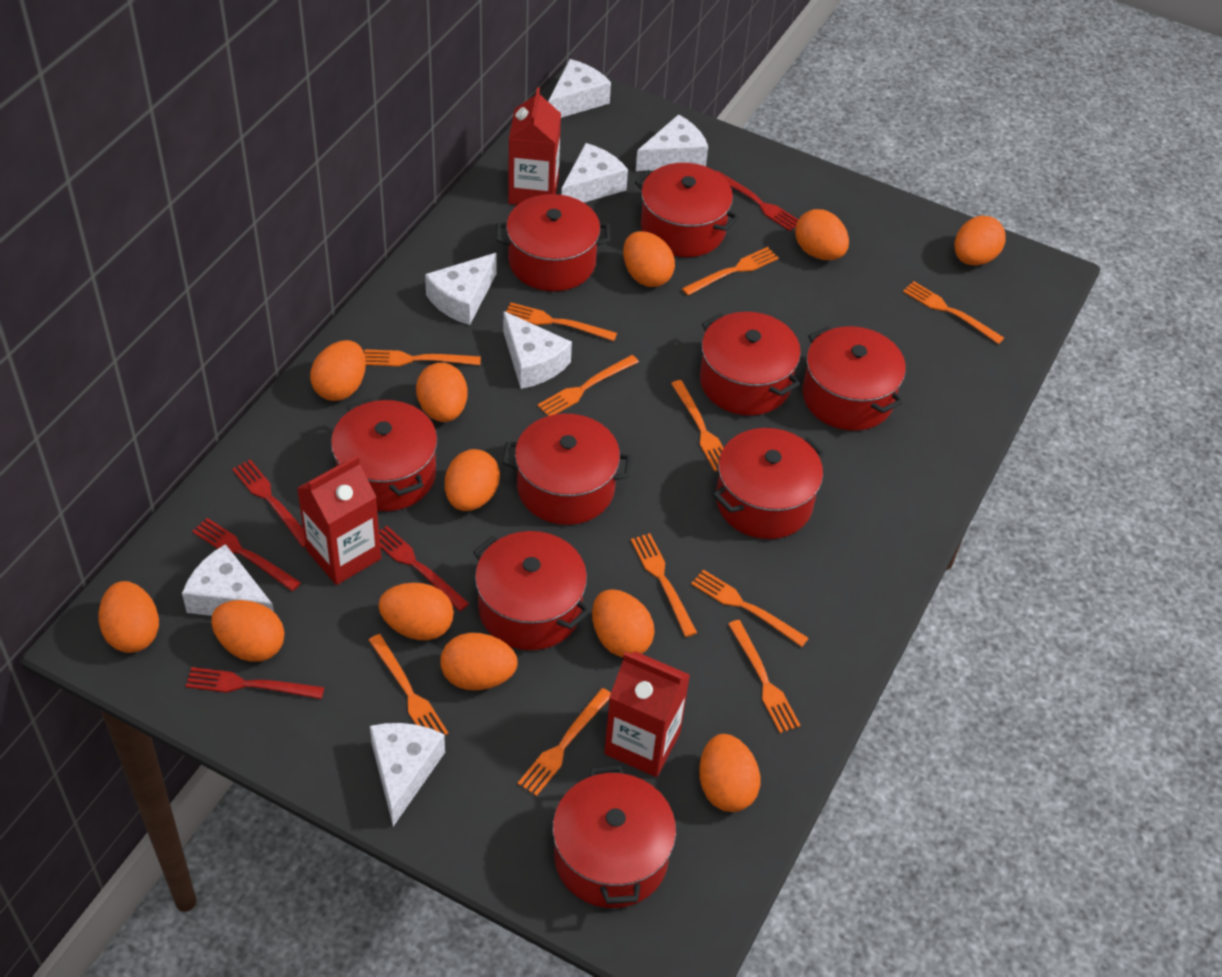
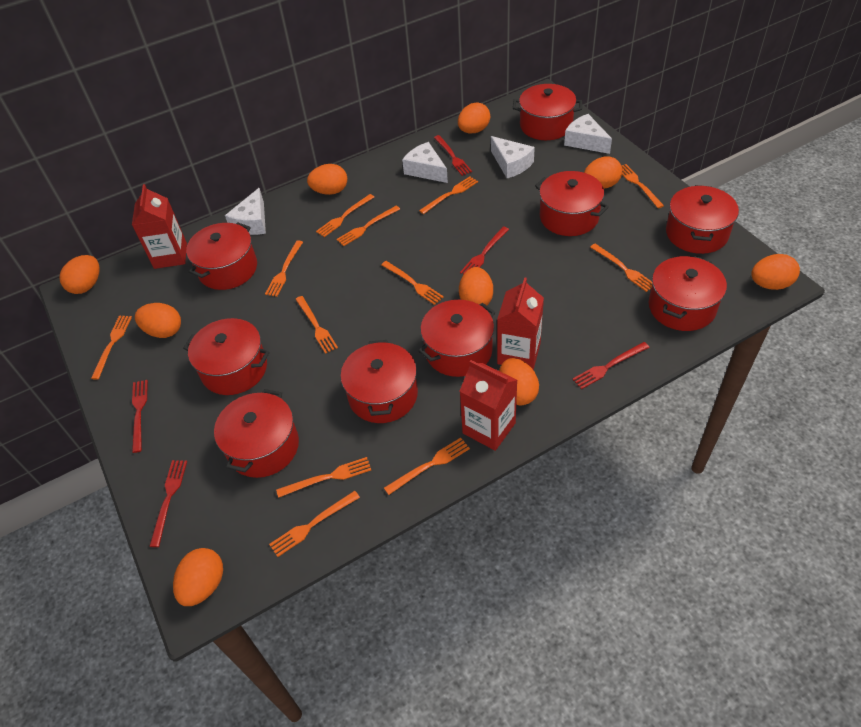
orange egg: [99,581,159,653] [211,600,284,662] [310,340,366,401] [379,583,454,640] [416,363,468,422] [440,633,518,690] [445,449,500,511] [592,589,655,657] [623,231,675,287] [699,734,760,812] [795,209,849,260] [955,216,1006,266] = 12 -> [59,255,100,294] [135,303,181,338] [173,548,223,606] [307,164,347,195] [458,102,490,133] [459,267,493,305] [499,358,539,406] [584,156,622,189] [751,254,800,290] = 9
orange fork: [364,349,481,366] [369,634,448,735] [506,302,617,341] [518,688,611,796] [537,355,639,416] [631,533,697,637] [671,380,723,471] [682,247,779,296] [691,570,809,647] [728,620,801,733] [903,281,1004,344] = 11 -> [91,316,132,380] [265,240,303,297] [269,491,360,557] [276,457,371,498] [295,296,338,354] [316,194,374,237] [337,206,400,246] [381,261,444,305] [384,438,470,495] [419,176,478,214] [590,244,652,292] [622,164,664,208] = 12
white cheese: [182,544,274,616] [370,723,445,826] [425,253,497,325] [503,311,572,389] [548,59,611,118] [561,143,628,202] [636,114,708,171] = 7 -> [225,188,266,235] [402,142,448,183] [491,136,535,178] [564,114,612,154] = 4

